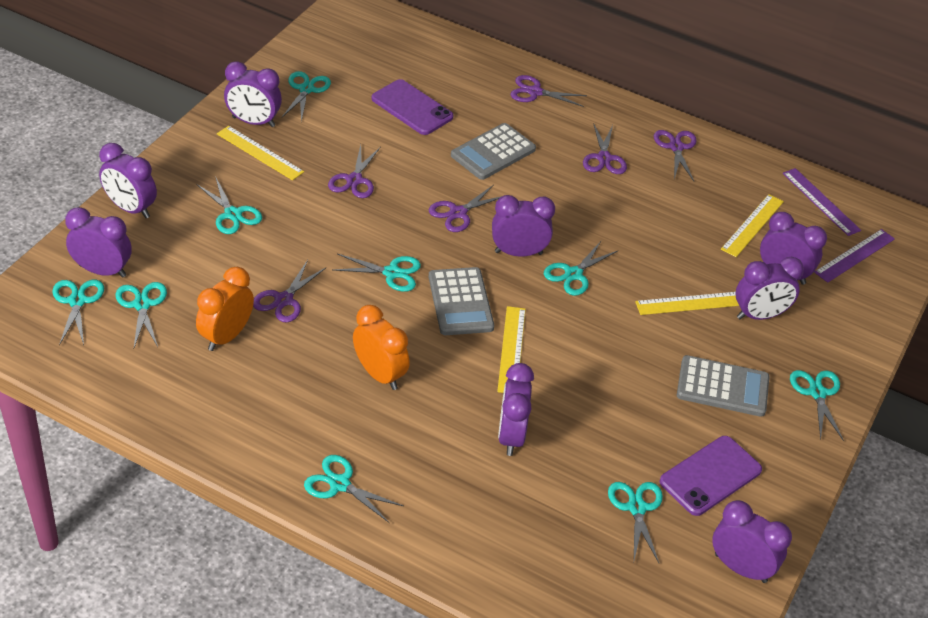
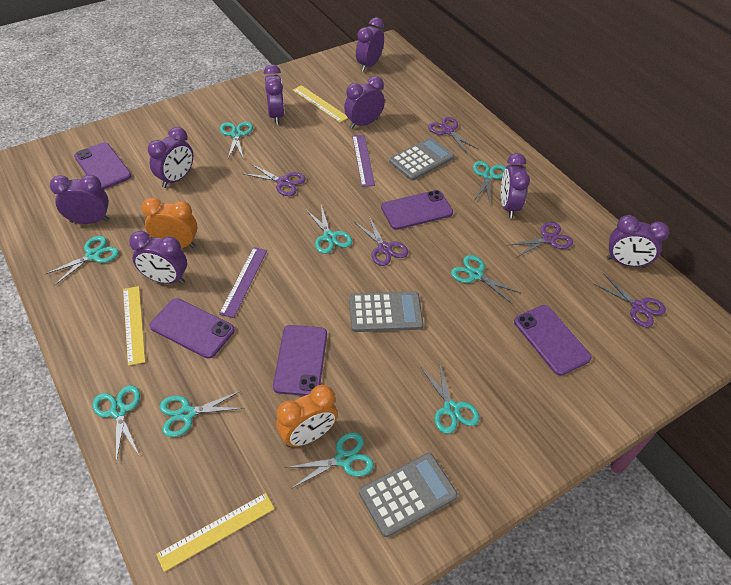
purple phone: [371,79,453,135] [659,436,762,516] = 2 -> [74,142,131,190] [150,298,235,359] [273,325,327,396] [381,190,453,230] [514,305,592,376] = 5
purple scissors: [253,260,327,322] [328,145,381,198] [429,185,502,232] [510,75,587,107] [583,123,627,174] [654,130,697,181] = 6 -> [242,163,306,196] [355,216,408,266] [428,117,479,154] [509,222,573,258] [593,274,666,327] = 5
yellow ruler: [217,126,304,180] [497,306,526,393] [635,292,739,315] [721,194,784,257] = 4 -> [123,286,145,366] [156,493,275,572] [293,85,348,123] = 3

